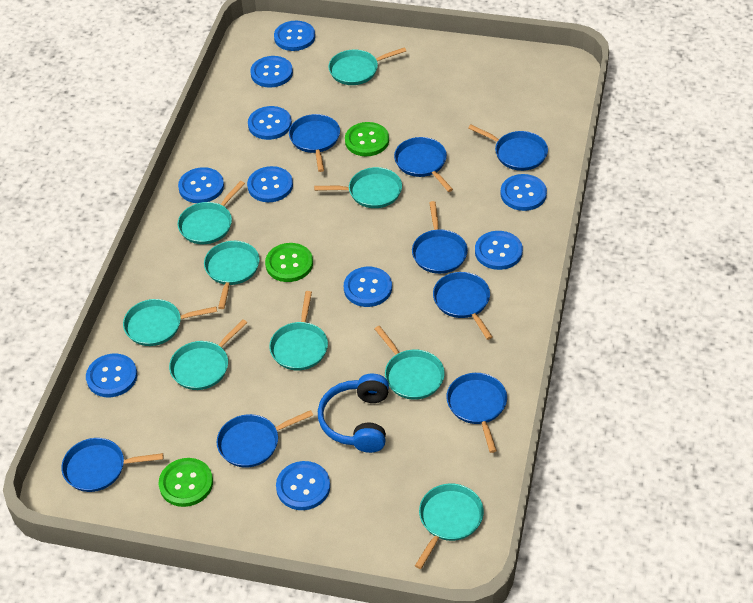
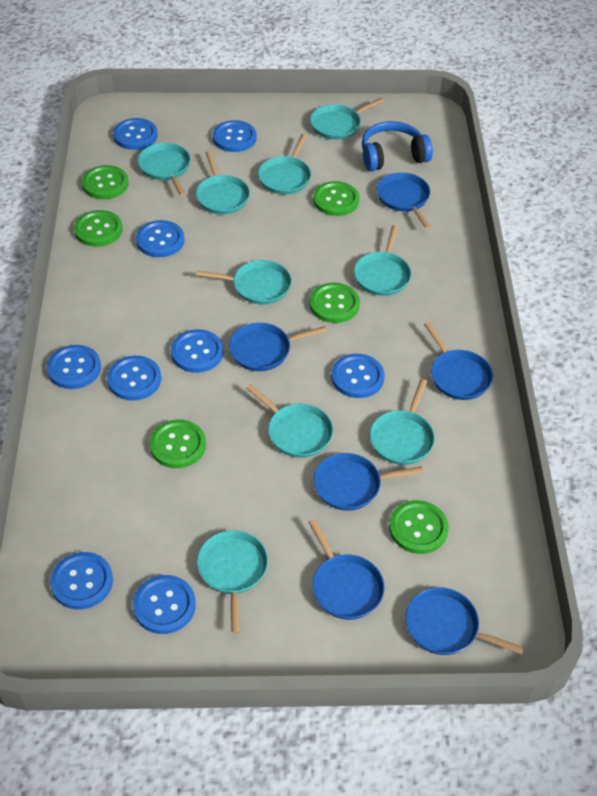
blue button: [86,353,137,397] [178,167,224,203] [247,166,293,202] [248,106,292,140] [250,56,293,88] [274,21,315,51] [276,461,330,510] [344,267,392,307] [475,231,523,270] [500,174,547,211] = 10 -> [47,345,101,389] [50,552,113,609] [107,356,161,401] [113,118,158,150] [133,575,196,634] [136,220,184,257] [171,329,224,373] [213,120,257,152] [331,354,385,398] = 9
blue pan: [61,438,164,492] [217,410,313,468] [289,114,340,172] [394,137,453,192] [412,201,468,274] [433,272,492,340] [446,373,507,453] [468,125,548,171] = 8 -> [229,323,327,371] [309,519,385,620] [313,453,423,511] [377,172,431,229] [406,587,525,655] [424,322,493,400] = 6
green button: [159,458,213,507] [265,243,313,282] [345,122,389,156] = 3 -> [74,210,123,247] [82,165,129,199] [149,419,206,468] [309,283,360,323] [313,181,359,216] [389,500,449,554] = 6

